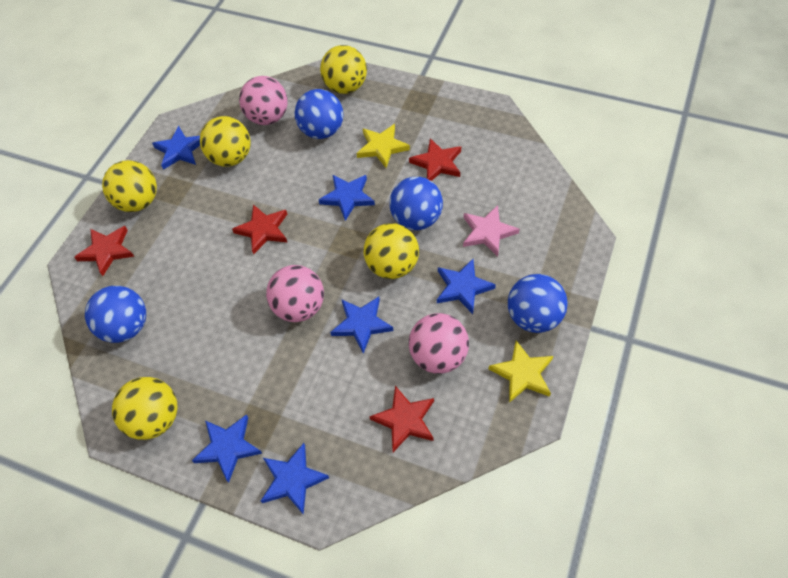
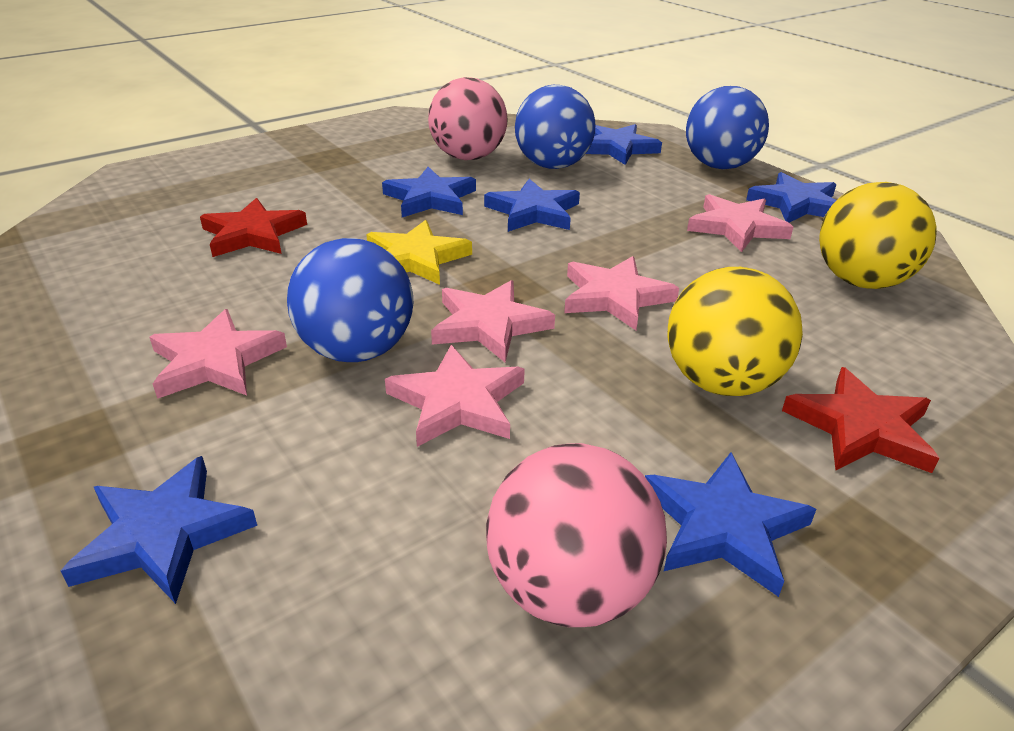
blue ball: [85,286,146,343] [294,89,343,139] [389,177,443,230] [508,274,568,333] = 4 -> [287,238,413,362] [515,85,595,169] [686,86,769,169] = 3
pink ball: [239,76,288,125] [266,265,324,322] [409,313,469,374] = 3 -> [428,77,507,160] [486,443,667,627] = 2
pink star: [463,205,520,257] = 1 -> [150,309,287,399] [385,345,525,447] [431,280,555,362] [564,256,679,330] [687,194,793,252] = 5
red star: [74,226,134,276] [232,204,288,254] [369,386,434,452] [409,138,461,181] = 4 -> [200,198,307,257] [782,367,939,473] = 2
yellow ball: [102,160,157,212] [112,377,178,440] [200,116,251,167] [320,45,367,94] [364,223,419,279] = 5 -> [667,267,803,396] [819,182,937,289] = 2
yellow star: [356,124,410,168] [489,340,553,403] = 2 -> [366,220,472,285] = 1

